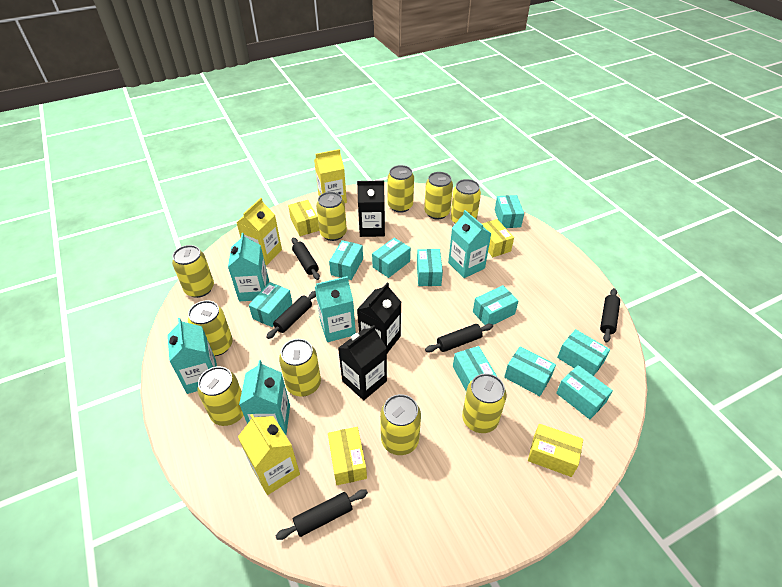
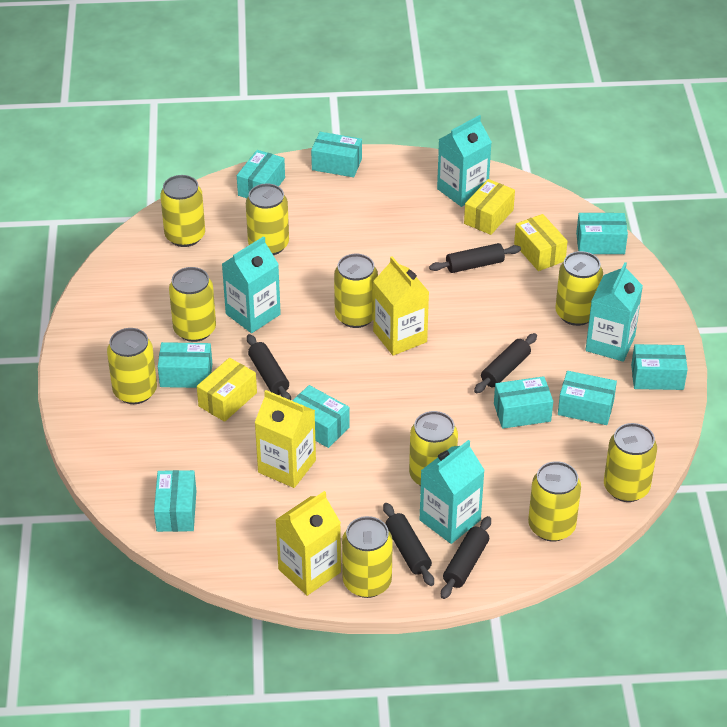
black carton: [338,325,387,400] [357,180,385,237] [357,283,401,353] = 3 -> none = 0
turquoise box: [249,282,293,327] [329,240,363,280] [372,238,411,278] [417,249,443,286] [453,346,497,391] [473,285,519,325] [495,195,524,228] [504,347,556,396] [556,365,613,419] [557,329,610,376] = 10 -> [154,470,196,532] [158,342,212,388] [237,150,285,198] [292,385,350,448] [311,132,362,177] [494,376,553,429] [558,371,617,425] [576,213,628,254] [631,344,688,390] = 9
turquoise carton: [167,318,217,394] [228,233,269,302] [239,360,290,435] [315,276,356,342] [448,210,491,278] = 5 -> [222,236,281,333] [420,440,485,544] [437,115,492,207] [586,262,643,362] = 4
yellow box: [288,200,319,236] [328,427,367,485] [482,219,514,257] [528,424,583,477] = 4 -> [197,358,257,422] [464,179,515,235] [514,214,568,271] = 3

